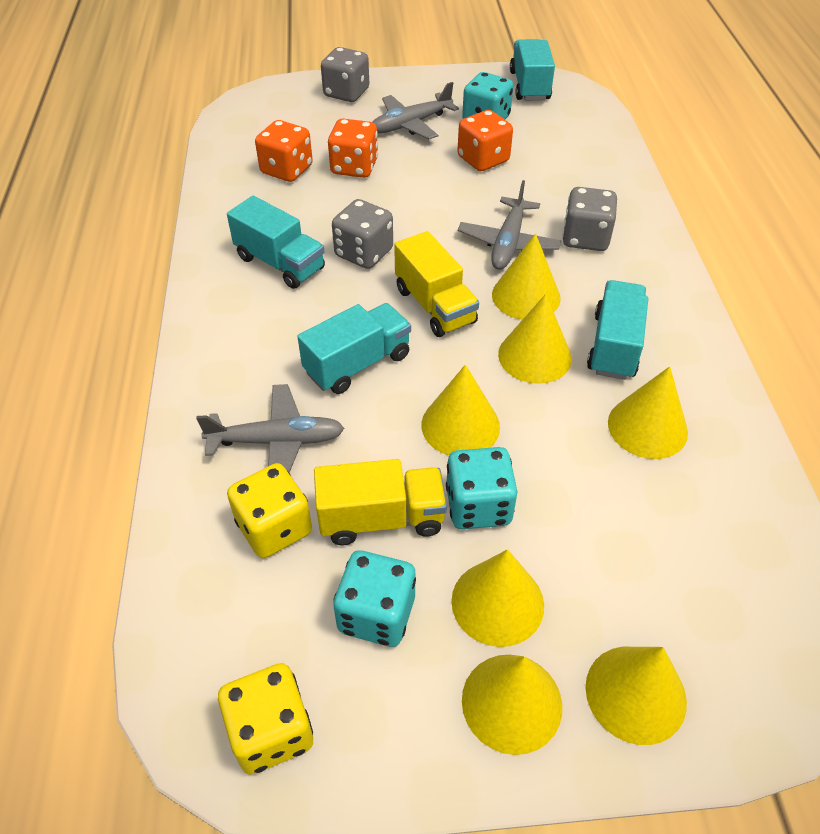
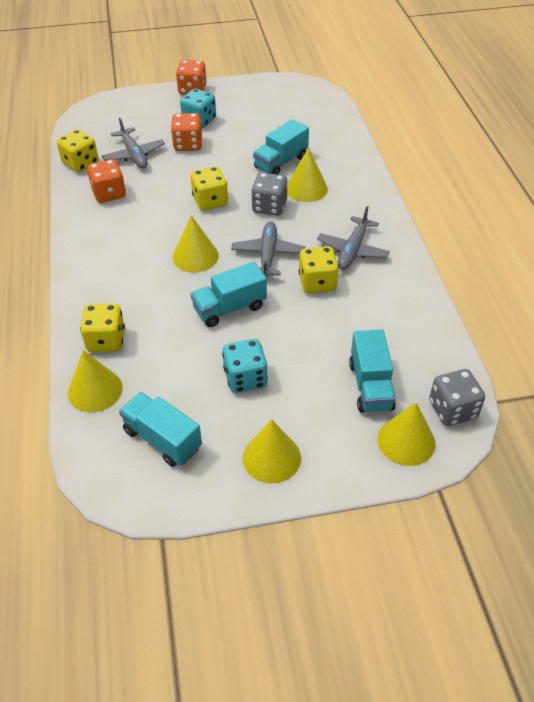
grey dice: [321,47,369,102] [332,199,393,269] [562,187,617,251] = 3 -> [251,172,288,216] [429,369,485,426] = 2
turquoise dice: [333,550,416,647] [446,447,517,529] [462,72,513,119] = 3 -> [180,89,216,128] [222,339,268,393] = 2
yellow cone: [422,365,500,455] [451,549,544,647] [462,655,562,755] [492,233,561,320] [498,294,572,384] [586,647,687,745] [608,366,688,459] = 7 -> [68,350,122,413] [173,215,219,273] [243,419,301,483] [287,148,328,202] [378,402,436,466] = 5
yellow dice: [218,663,313,775] [227,463,312,558] = 2 -> [57,129,99,172] [80,304,125,352] [191,166,228,210] [299,247,339,293] = 4
yellow truck: [314,459,447,545] [394,231,479,337] = 2 -> none = 0

